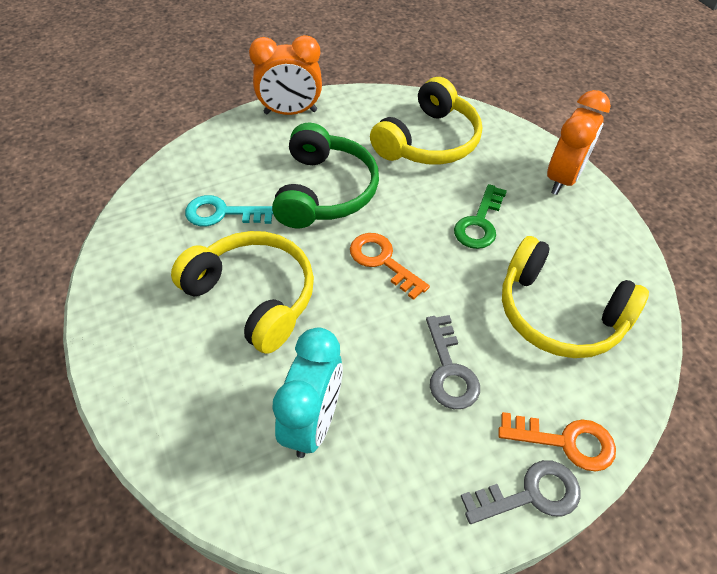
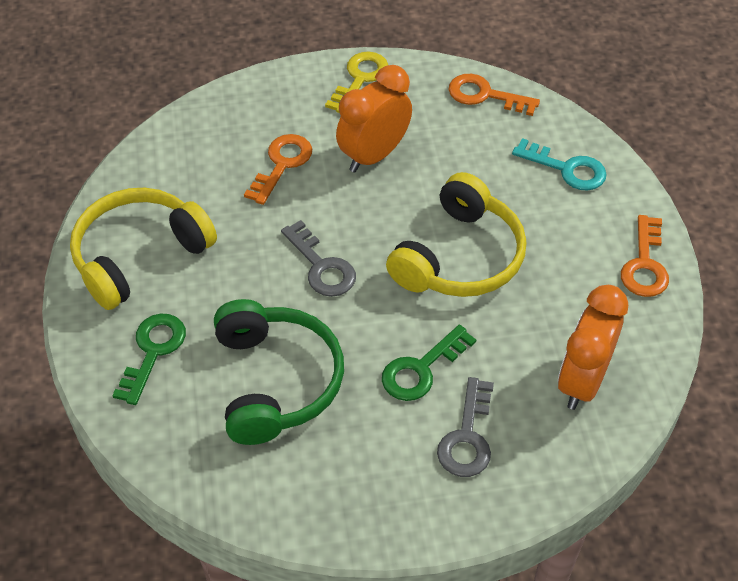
green key: [454,184,507,249] = 1 -> [112,313,186,405] [382,325,476,401] = 2
orange key: [350,233,430,300] [498,412,616,472] = 2 -> [244,134,312,205] [449,74,540,116] [621,215,669,297] = 3
turquoise clock: [272,328,343,458] = 1 -> none = 0
yellow headphones: [171,231,314,354] [370,77,482,165] [502,236,649,358] = 3 -> [70,188,217,310] [386,172,526,297] = 2
yellow key: none = 0 -> [325,52,388,113] = 1

